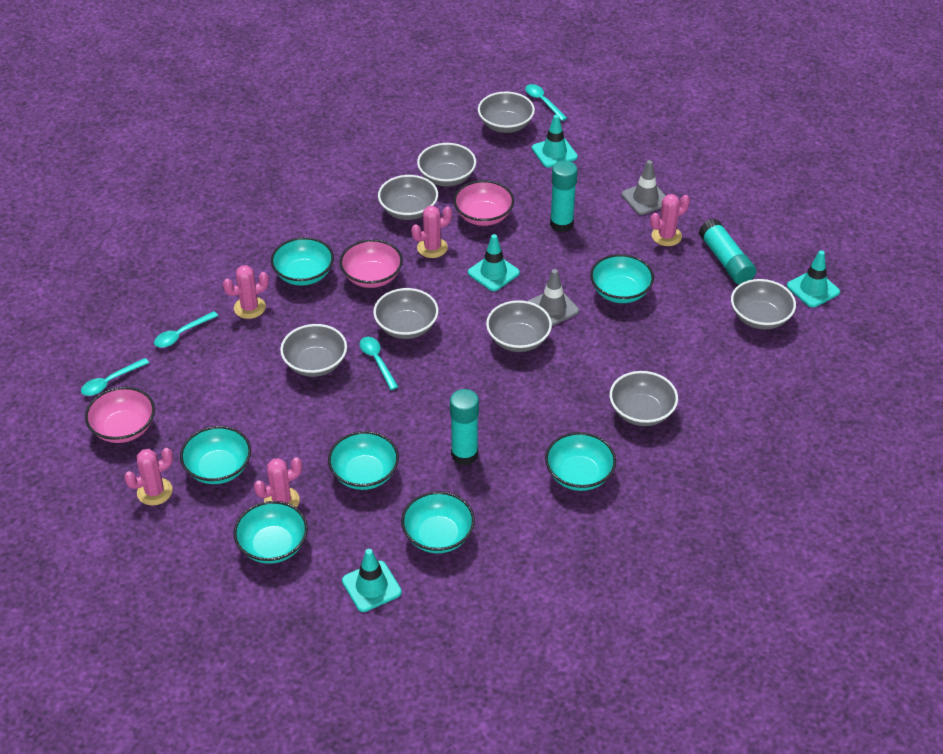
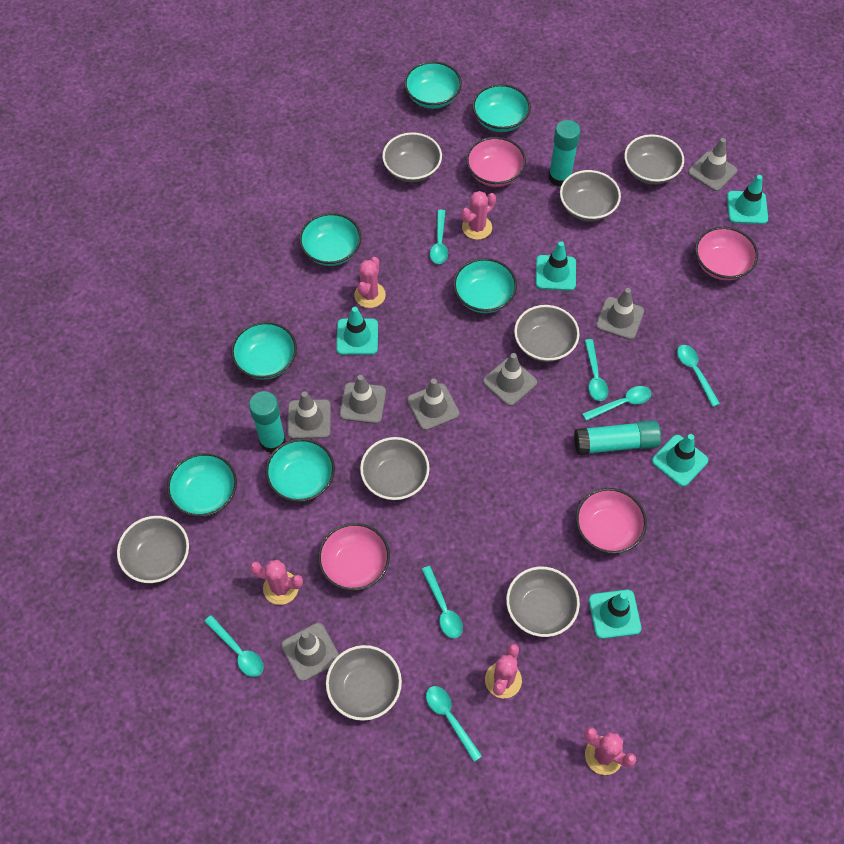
grey traffic cone: [528,269,579,326] [621,160,666,215] = 2 -> [281,623,339,681] [287,391,331,439] [340,375,386,424] [407,379,460,430] [483,353,537,406] [596,288,644,340] [688,138,737,191] = 7
pink bowl: [85,387,155,443] [339,239,403,288] [454,180,514,226] = 3 -> [318,523,390,591] [466,137,526,187] [576,488,647,554] [695,227,758,280] = 4
turquoise spoon: [81,358,149,396] [154,311,218,348] [360,337,398,390] [525,84,567,121] = 4 -> [204,615,264,677] [421,566,463,639] [426,686,482,762] [430,210,448,264] [582,386,652,421] [585,339,609,401] [677,345,720,407] = 7
turquoise traffic cone: [342,549,402,612] [468,234,520,291] [532,115,578,168] [787,250,840,308] = 4 -> [336,307,378,355] [536,241,576,291] [589,590,642,639] [652,434,708,487] [727,175,768,224] = 5

